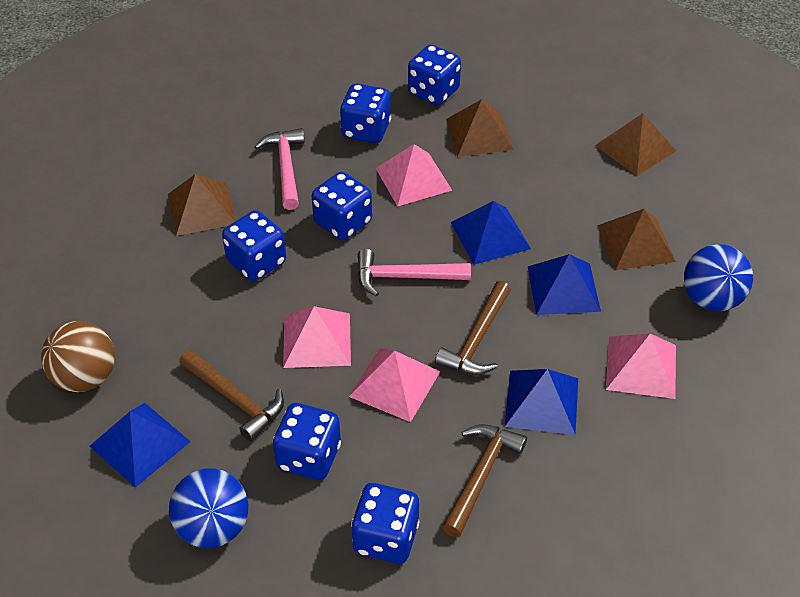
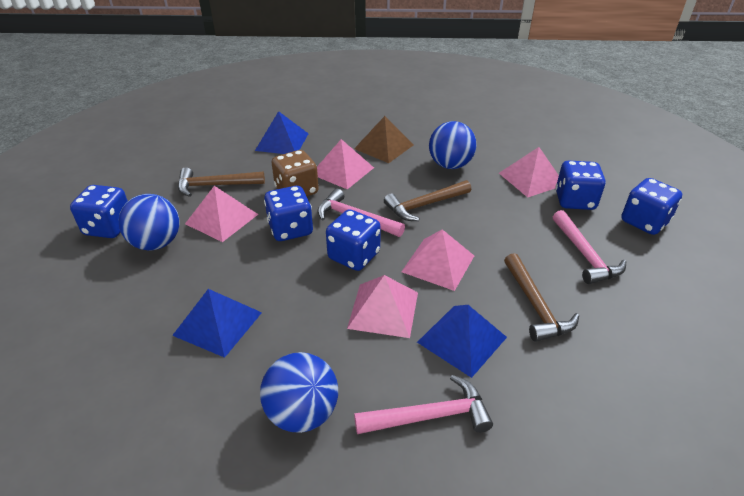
blue ball: [169,468,248,548] [684,244,753,311] = 2 -> [119,194,180,251] [260,352,338,433] [429,121,477,169] = 3
blue dice: [222,210,286,281] [273,403,341,480] [312,172,372,240] [340,84,391,143] [351,483,420,564] [408,45,461,105] = 6 -> [70,185,128,238] [264,186,313,241] [326,209,381,271] [556,161,606,210] [621,178,682,235] = 5
blue pyramid: [90,403,191,488] [450,201,531,265] [505,369,578,435] [528,254,601,315] = 4 -> [172,289,262,358] [255,111,309,154] [417,305,507,378] = 3
brown ball: [41,321,115,392] = 1 -> none = 0
brown dice: none = 0 -> [271,150,319,196] = 1
brown pyramid: [168,174,236,236] [446,99,514,157] [595,113,676,176] [597,209,676,270] = 4 -> [354,116,414,163] = 1
pink hammer: [255,128,305,210] [357,249,471,296] = 2 -> [317,188,405,237] [354,375,493,434] [553,210,626,284] = 3
pink pyramid: [283,306,351,368] [349,348,440,422] [376,144,452,206] [606,333,676,399] = 4 -> [185,186,258,242] [317,139,374,189] [347,275,418,338] [401,229,474,291] [499,147,559,197] = 5

